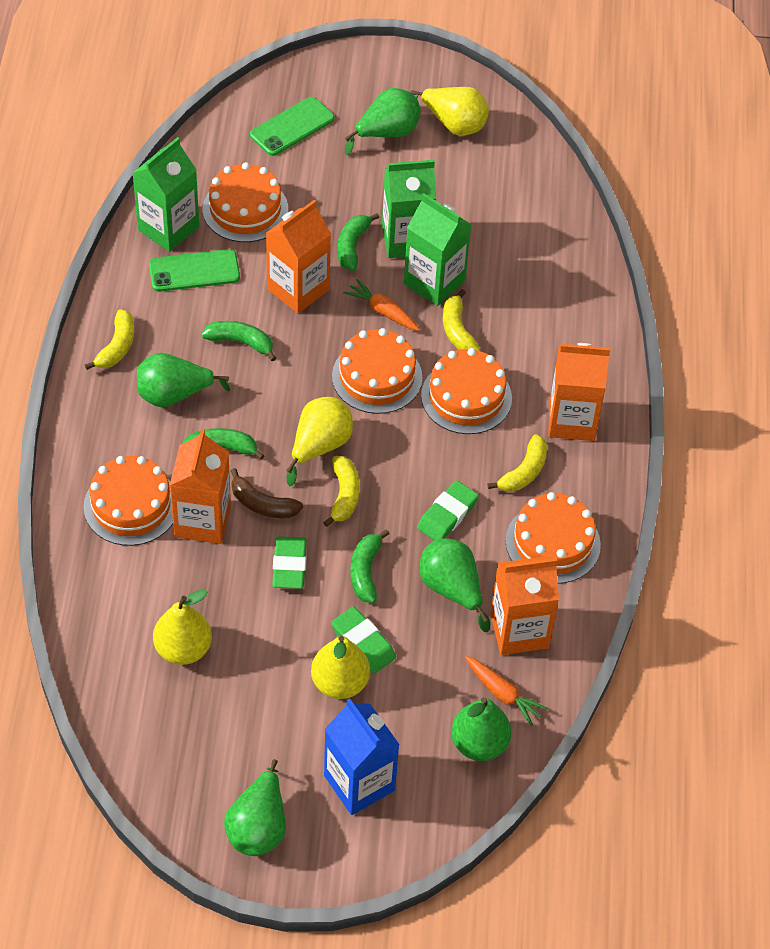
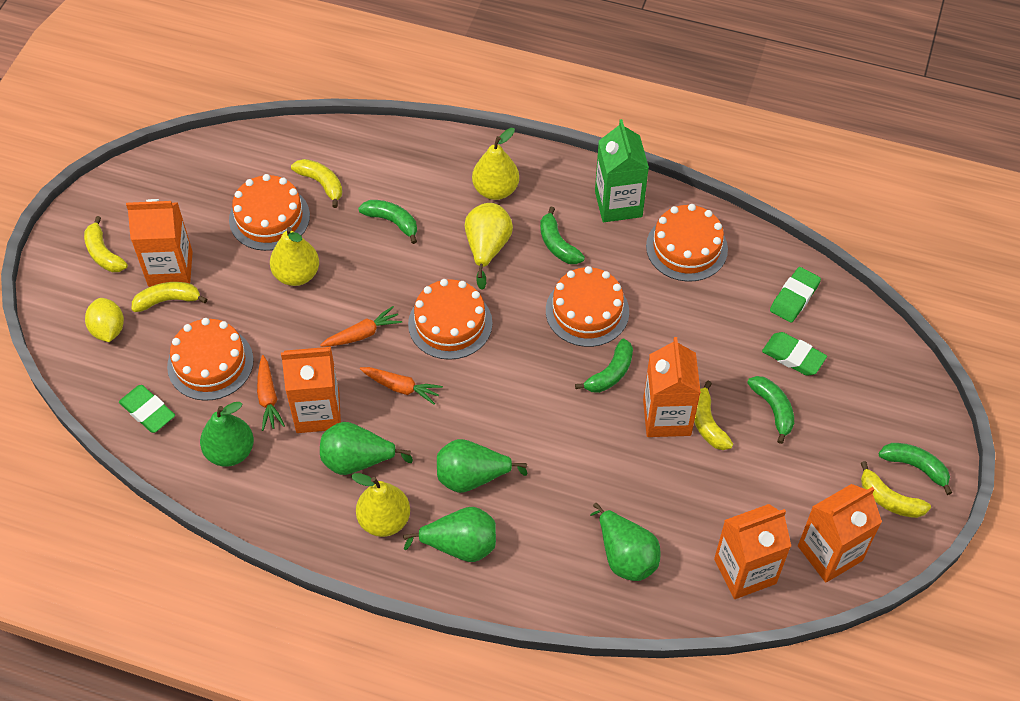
blue carton: [324,698,400,815] = 1 -> none = 0
brown banana: [231,468,303,518] = 1 -> none = 0
green banana: [182,428,265,460] [201,321,276,361] [338,213,379,271] [350,529,389,603] = 4 -> [358,200,417,244] [540,207,585,264] [575,339,633,393] [747,376,794,444] [878,443,952,495] = 5
green carton: [132,137,199,252] [382,160,436,258] [404,193,472,306] = 3 -> [595,119,649,222] = 1
green phone: [149,249,240,292] [250,97,335,156] = 2 -> none = 0
orange carrot: [343,279,420,331] [465,656,548,726] = 2 -> [257,355,285,431] [320,306,402,347] [360,367,443,405] = 3
orange carton: [170,429,231,544] [266,200,331,313] [490,556,559,655] [548,343,610,441] = 4 -> [126,199,193,287] [281,347,341,433] [643,337,701,437] [714,504,791,599] [798,484,882,582] = 5
yellow banana: [85,309,134,370] [323,456,360,527] [443,289,480,351] [487,434,547,492] = 4 -> [84,216,128,272] [132,282,207,312] [291,159,343,208] [694,381,733,450] [861,461,931,518] = 5
yellow lemon: none = 0 -> [85,298,124,342] = 1

